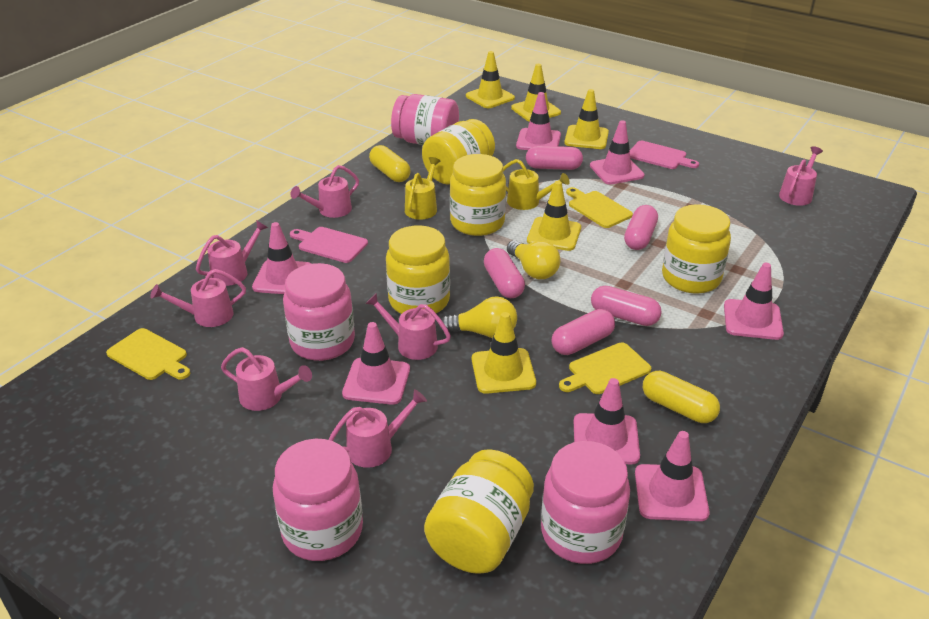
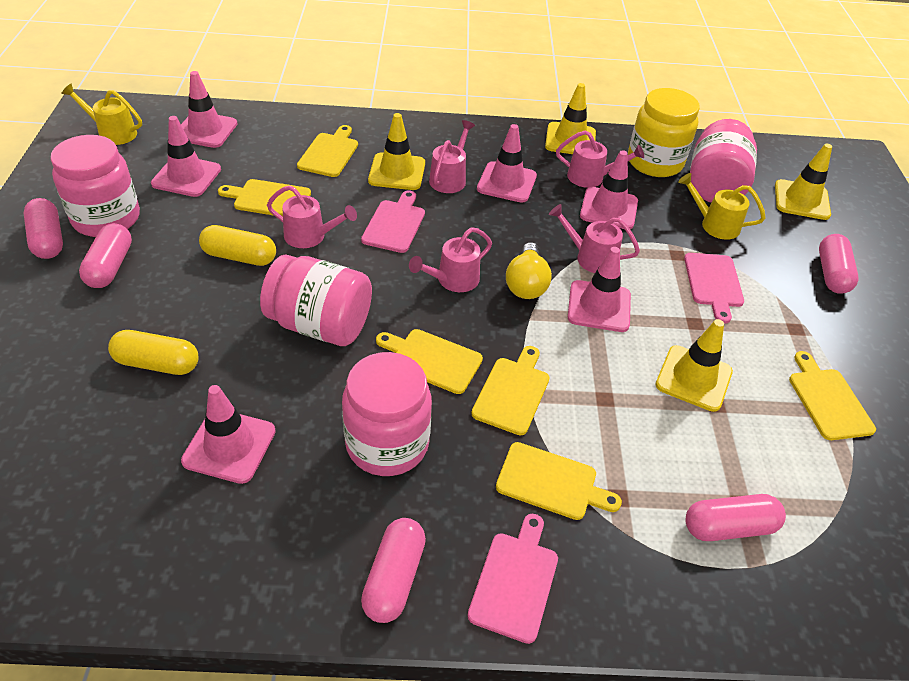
pink cutting board: [290,227,368,263] [630,141,699,169] = 2 -> [361,190,425,253] [468,514,558,644] [684,253,744,324] = 3
pink traffic cone: [252,222,312,294] [342,322,410,405] [516,92,561,150] [574,378,640,464] [590,120,645,184] [635,431,710,521] [724,263,784,340] = 7 -> [151,116,221,197] [181,71,237,148] [181,385,276,484] [477,124,537,203] [568,247,631,332] [580,150,638,229] = 6
pink watering can: [150,269,246,327] [196,220,268,286] [221,347,312,411] [290,165,359,218] [329,389,427,468] [365,293,451,360] [779,146,823,206] = 7 -> [267,185,357,248] [409,227,492,292] [429,120,475,193] [549,204,640,273] [556,130,644,188] = 5
yellow cutting board: [106,328,190,380] [559,342,651,394] [566,187,633,228] = 3 -> [218,179,311,216] [297,125,358,177] [376,329,483,394] [471,346,550,435] [496,442,622,520] [789,351,876,440] = 6
yellow jar: [386,225,450,314] [422,119,495,185] [424,449,534,574] [450,154,506,236] [662,204,731,293] = 5 -> [628,88,700,177] = 1
yellow light bulb: [440,296,517,338] [507,240,560,279] = 2 -> [506,242,552,299] = 1
yellow traffic cone: [466,51,515,108] [472,312,536,394] [511,64,561,122] [527,181,581,251] [564,89,609,149] = 5 -> [368,113,425,190] [545,83,596,154] [656,319,733,412] [775,144,832,220] = 4

